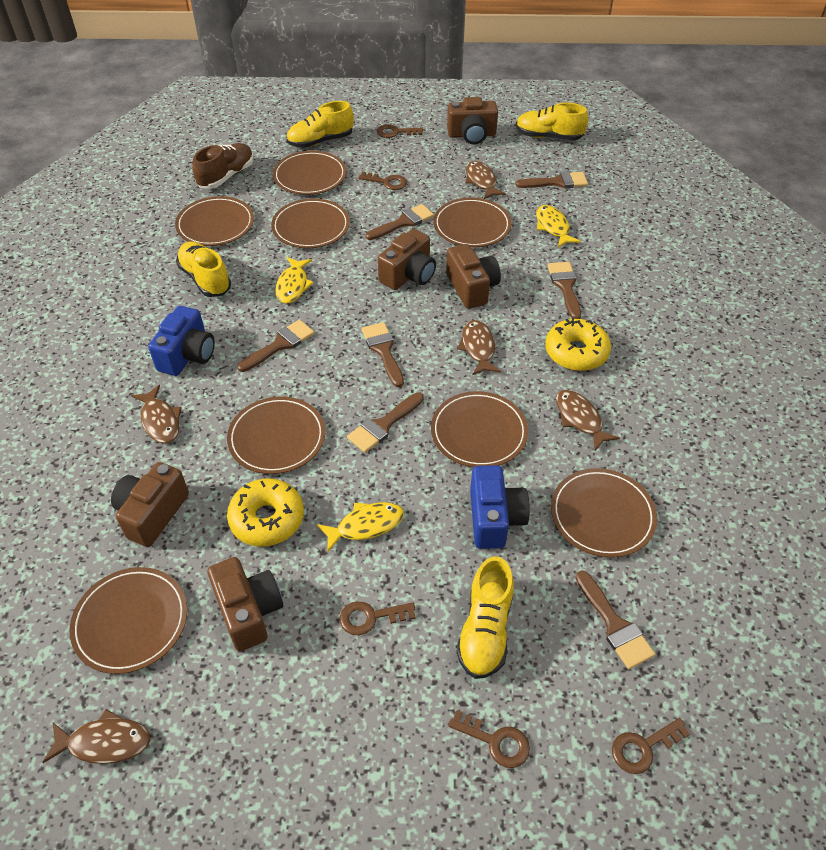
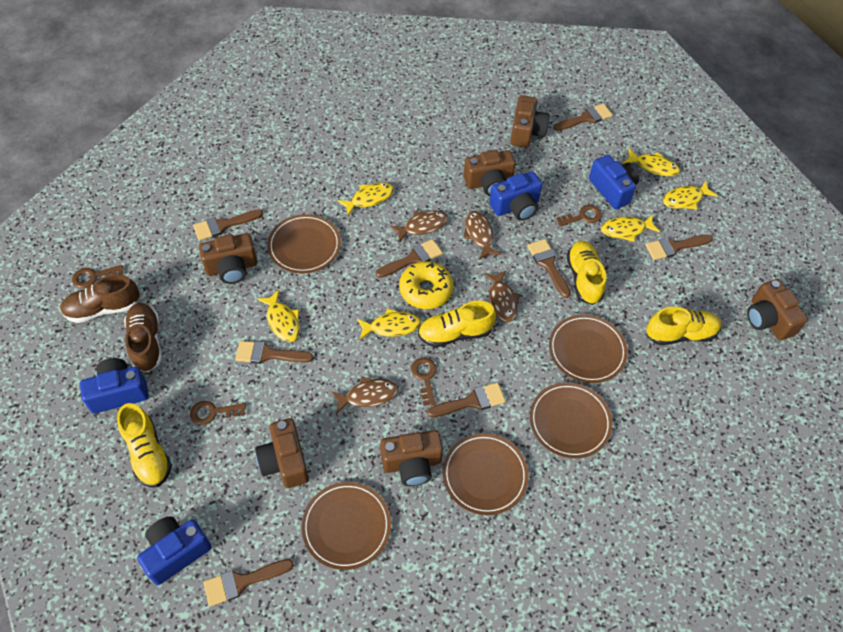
blue camera: [148,306,215,376] [470,465,530,549] = 2 -> [80,358,149,414] [137,516,212,585] [489,171,542,221] [589,155,639,209] = 4
brown brush: [237,320,315,372] [347,392,424,453] [362,322,404,387] [365,204,434,240] [515,172,588,188] [548,262,581,319] [575,570,655,669] = 7 -> [193,209,263,241] [203,559,294,607] [235,341,314,364] [376,239,443,278] [427,382,506,417] [527,239,571,298] [553,104,613,131] [646,234,713,260] = 8
brown camera: [111,462,189,547] [207,557,283,651] [378,229,436,290] [446,244,501,309] [447,97,498,145] = 5 -> [199,233,258,284] [255,418,309,488] [380,430,443,486] [463,150,516,196] [510,95,549,148] [747,279,808,340] = 6
brown fish: [42,709,151,764] [131,385,182,444] [457,320,501,375] [465,161,506,199] [556,390,620,450] = 5 -> [331,376,399,414] [390,210,448,243] [463,211,501,260] [484,271,521,322] = 4
brown key: [340,601,415,635] [358,172,407,190] [377,124,423,138] [448,710,530,768] [612,718,690,774] = 5 -> [72,265,124,288] [190,401,246,425] [411,358,437,406] [556,205,602,227] = 4
brown plate: [70,567,187,674] [175,196,254,246] [227,396,325,474] [271,198,350,248] [273,151,346,195] [431,391,528,468] [433,198,512,247] [551,468,657,558] = 8 -> [267,214,341,273] [301,482,391,570] [443,433,529,515] [530,382,612,458] [549,314,628,383] = 5
brown shoe: [192,143,254,189] = 1 -> [60,274,140,323] [124,303,162,372] = 2
yellow donut: [227,478,304,547] [545,318,611,371] = 2 -> [399,261,453,309] = 1
yellow fish: [275,257,314,304] [317,502,404,552] [536,205,581,247] = 3 -> [257,290,300,342] [337,182,394,216] [357,308,421,340] [601,214,660,242] [623,149,680,176] [663,181,718,209] = 6

